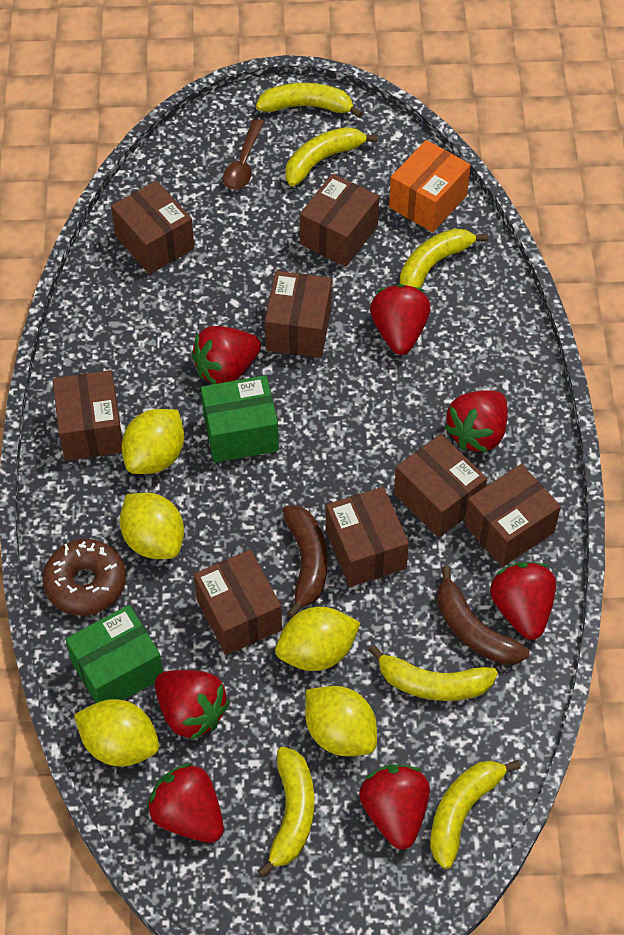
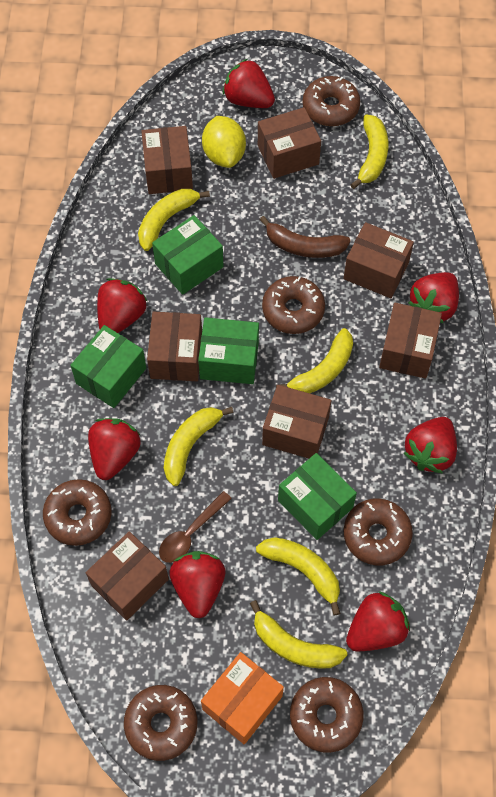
brown banana: [283,505,328,618] [437,566,530,665] = 2 -> [260,216,351,258] = 1
brown box: [53,370,122,461] [111,180,194,274] [194,550,282,655] [265,271,332,358] [300,174,379,267] [326,487,409,587] [394,434,487,538] [464,464,561,567] = 8 -> [86,531,169,621] [141,126,193,194] [147,311,202,381] [258,107,321,179] [262,385,332,458] [344,222,414,298] [379,303,442,379] = 7
brown donut: [43,539,126,616] = 1 -> [43,479,112,546] [124,685,197,761] [262,276,325,334] [290,677,363,753] [303,76,360,126] [344,499,413,565] = 6
green box: [65,605,163,703] [201,375,279,463] = 2 -> [70,325,146,408] [152,215,224,295] [198,317,259,384] [278,453,357,540] = 4
yellow lemon: [74,699,159,767] [120,493,184,559] [122,409,184,474] [275,607,360,671] [305,686,377,756] = 5 -> [202,116,246,168] = 1

